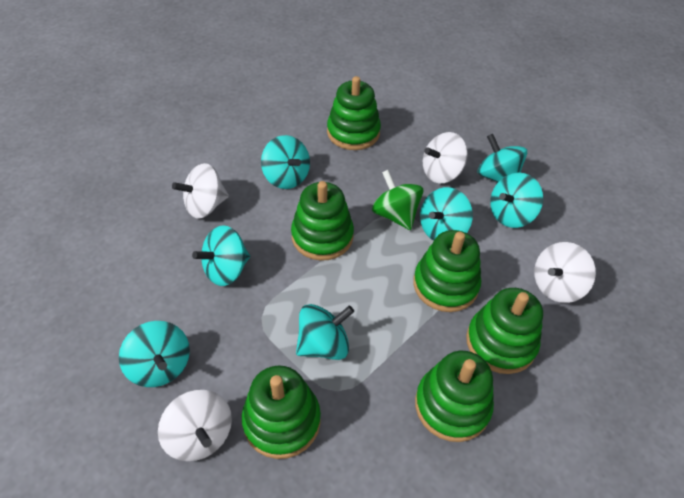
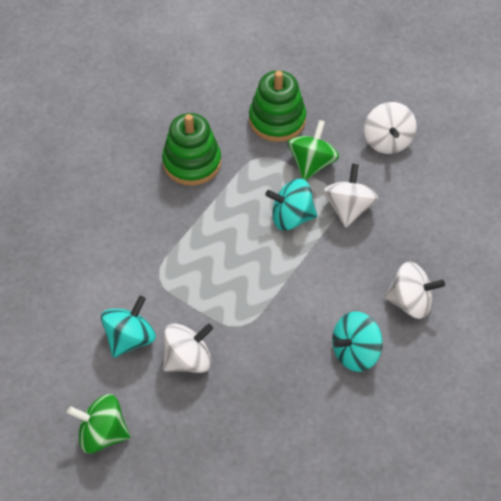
green spinning top: [372,170,423,230] = 1 -> [67,394,130,453] [288,120,339,180] = 2
green stacking toy: [242,365,321,459] [291,181,354,261] [327,76,381,150] [413,230,481,312] [415,351,494,442] [466,288,543,374] = 6 -> [162,113,221,186] [249,70,306,142] = 2
turquoise spinning top: [119,321,190,387] [192,225,250,286] [261,135,310,189] [296,304,354,360] [420,187,473,241] [478,134,527,182] [490,173,543,228] = 7 -> [101,295,156,358] [265,179,317,231] [332,311,383,372] = 3

